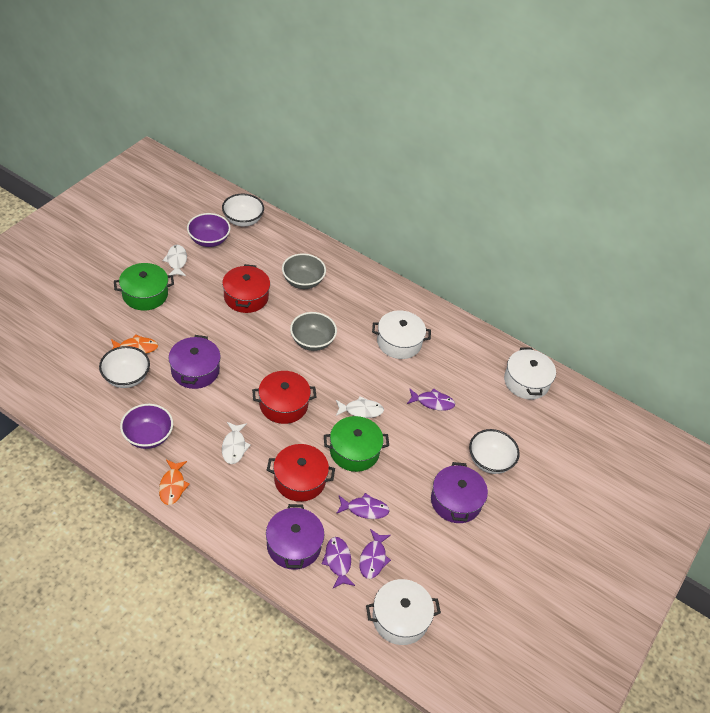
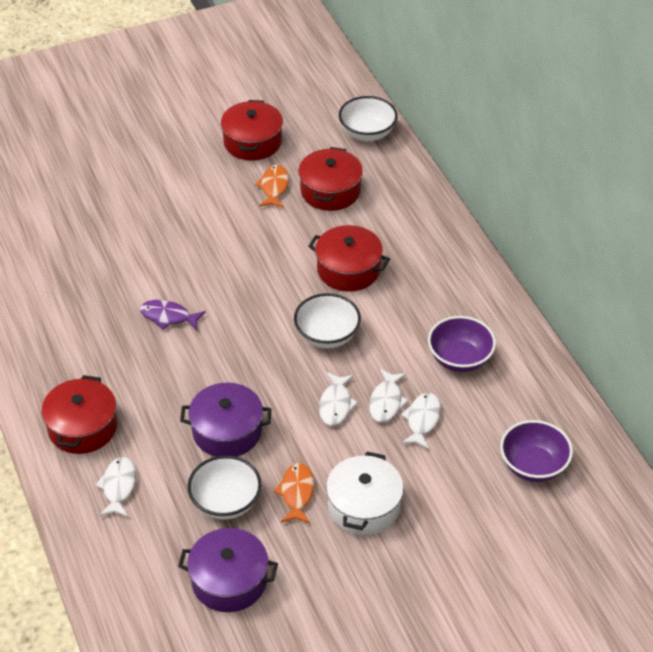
green pot: [114,263,174,310] [324,416,389,472] = 2 -> none = 0
grey bowl: [282,253,326,289] [290,312,337,351] = 2 -> none = 0
purple fish: [322,537,355,588] [336,493,390,519] [359,529,391,579] [407,388,455,411] = 4 -> [140,300,206,330] = 1
purple pot: [169,335,221,389] [266,504,324,570] [431,462,488,523] = 3 -> [178,528,278,612] [180,383,272,457] = 2
red pot: [222,264,270,313] [252,371,317,424] [267,444,335,502] = 3 -> [42,375,117,454] [221,100,283,161] [298,147,363,211] [308,225,390,292] = 4
white fish: [163,245,187,276] [222,422,251,464] [336,396,384,418] = 3 -> [95,457,136,517] [319,372,358,426] [369,369,409,422] [401,393,441,449] = 4
white pot: [366,579,441,645] [372,310,431,359] [504,347,556,400] = 3 -> [326,452,404,535] = 1

